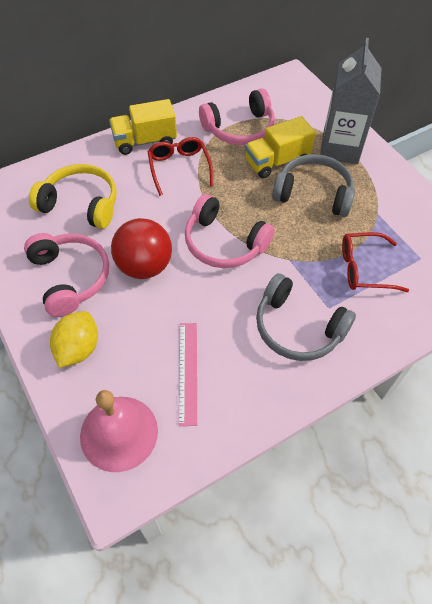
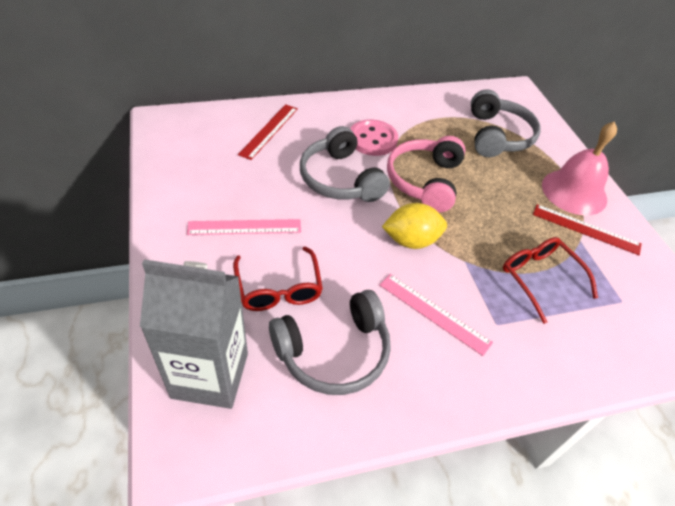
grey headphones: [256,273,356,361] [272,154,355,217] = 2 -> [269,290,391,395] [300,126,390,202] [471,90,541,157] = 3
pink button: none = 0 -> [350,119,398,156] = 1
pink headphones: [24,233,109,317] [185,194,275,268] [199,88,275,145] = 3 -> [387,136,466,212] = 1
pink ruler: [179,323,197,426] = 1 -> [187,219,301,235] [379,274,493,356] = 2
red ball: [111,218,172,279] = 1 -> none = 0
red ruler: none = 0 -> [238,104,298,160] [533,204,642,255] = 2
yellow headphones: [29,164,116,229] = 1 -> none = 0
yellow truck: [109,99,177,155] [245,116,316,178] = 2 -> none = 0

